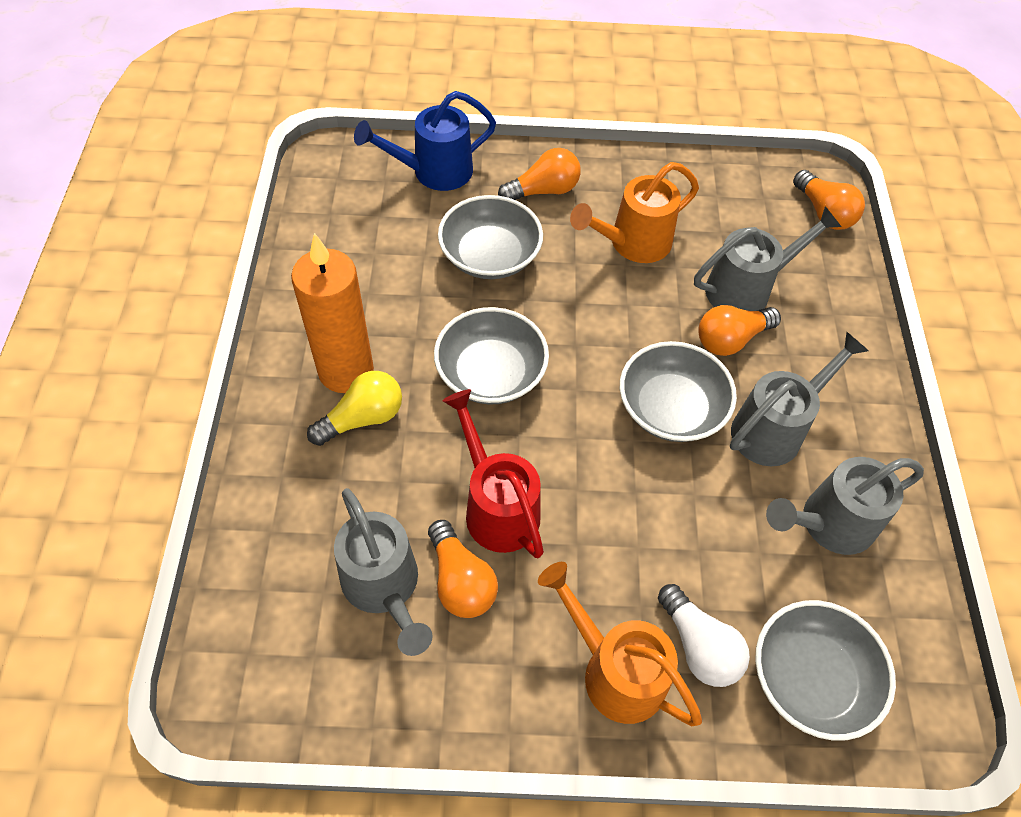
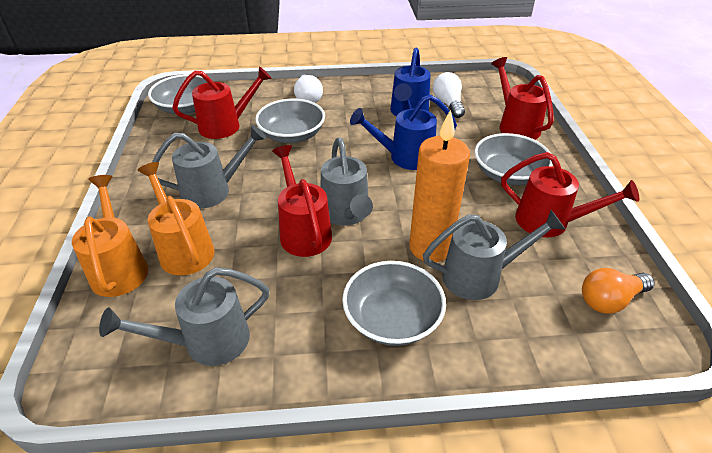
blue watering can: [354,91,496,191] = 1 -> [350,95,457,170] [390,47,431,117] = 2
orange light bulb: [428,520,498,618] [498,148,581,200] [698,305,781,356] [793,170,865,230] = 4 -> [582,268,655,314] = 1
red watering can: [442,389,544,558] = 1 -> [172,67,272,139] [272,145,332,257] [491,57,554,140] [501,152,639,237] = 4
white light bulb: [658,584,750,687] = 1 -> [294,75,323,103] [433,72,465,118] = 2
yellow light bulb: [307,371,402,446] = 1 -> none = 0

